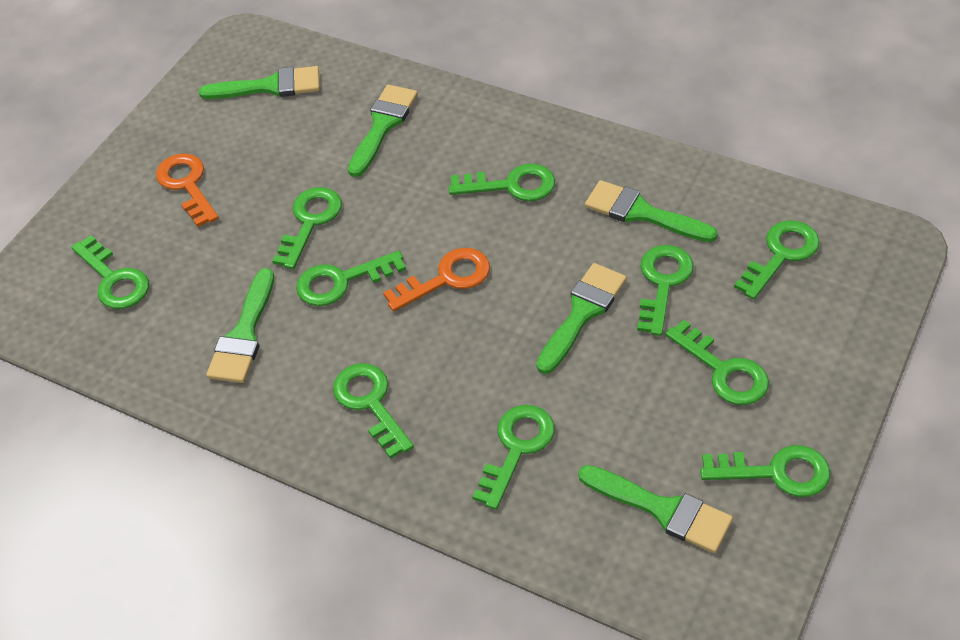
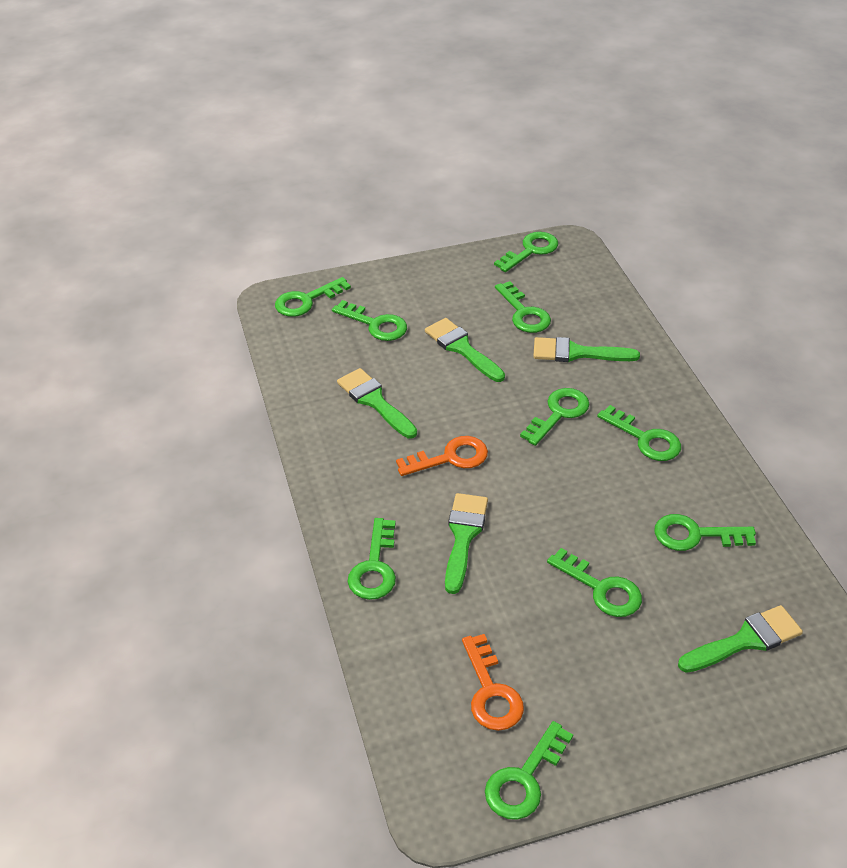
green brush: [199,66,320,99] [206,268,274,383] [348,85,418,177] [536,263,627,374] [578,465,733,553] [585,180,718,242] = 6 -> [337,368,417,438] [425,318,505,382] [445,493,488,594] [533,337,640,362] [678,605,803,673] = 5

